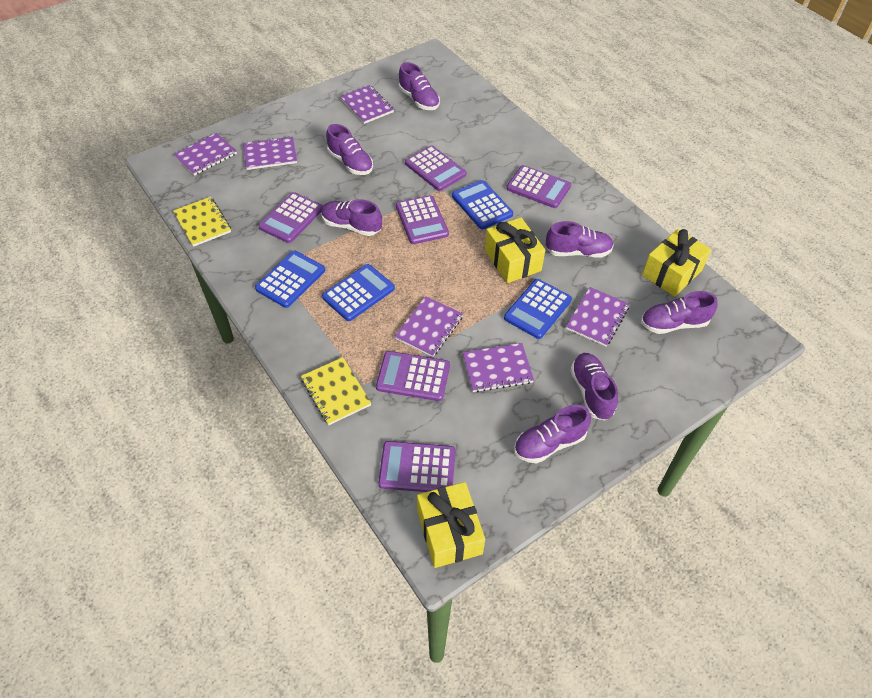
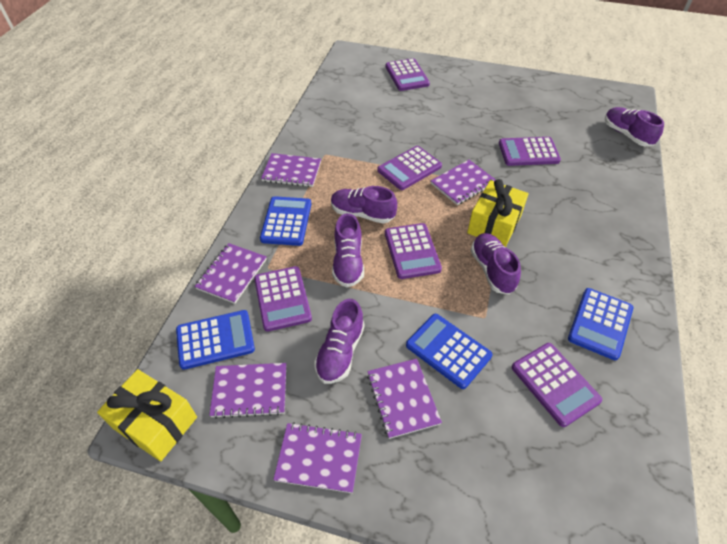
purple shoe: [321,199,382,236] [326,124,373,175] [399,62,440,110] [514,405,591,464] [546,221,614,258] [570,353,618,421] [641,291,718,334] = 7 -> [314,299,365,384] [331,186,397,223] [332,213,364,287] [471,233,521,294] [605,107,664,146] = 5
yellow gift: [417,482,485,568] [485,218,545,283] [642,229,711,297] = 3 -> [97,369,197,461] [467,179,529,247] = 2
yellow notebook: [173,197,231,247] [301,357,371,425] = 2 -> none = 0

